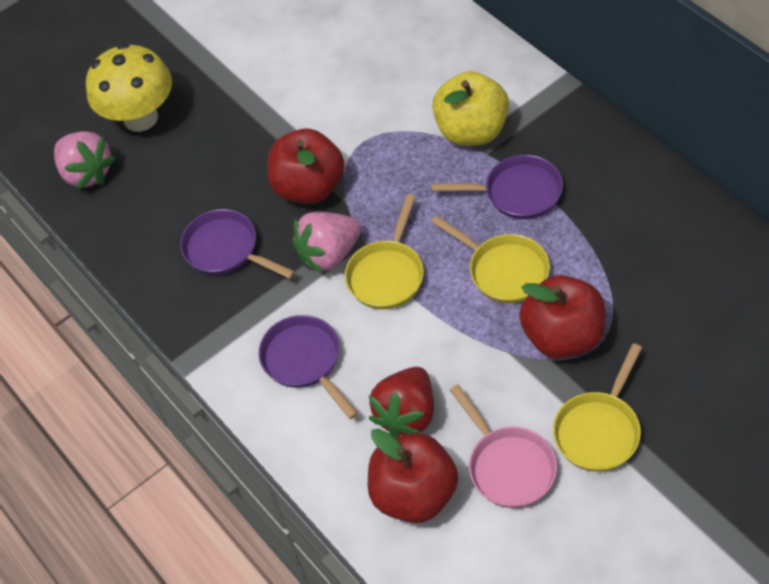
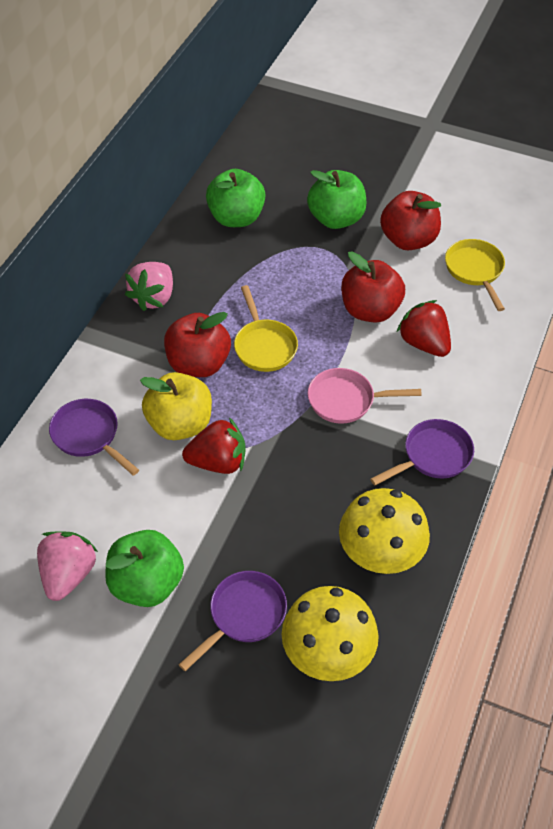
green apple: none = 0 -> [105,530,184,607] [206,169,266,227] [307,170,367,229] = 3
red strawberry: [369,367,434,438] = 1 -> [182,417,246,474] [397,300,451,357] = 2
yellow mushroom: [86,43,172,132] = 1 -> [282,586,379,681] [339,488,430,574] = 2
yellow pan: [345,194,424,309] [431,215,550,303] [553,343,642,472] = 3 -> [234,285,298,372] [445,239,505,311] = 2

